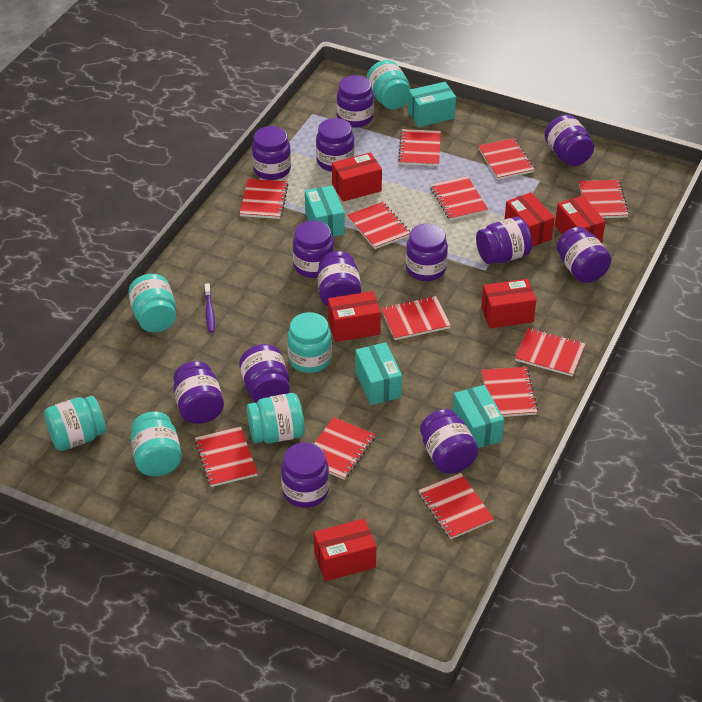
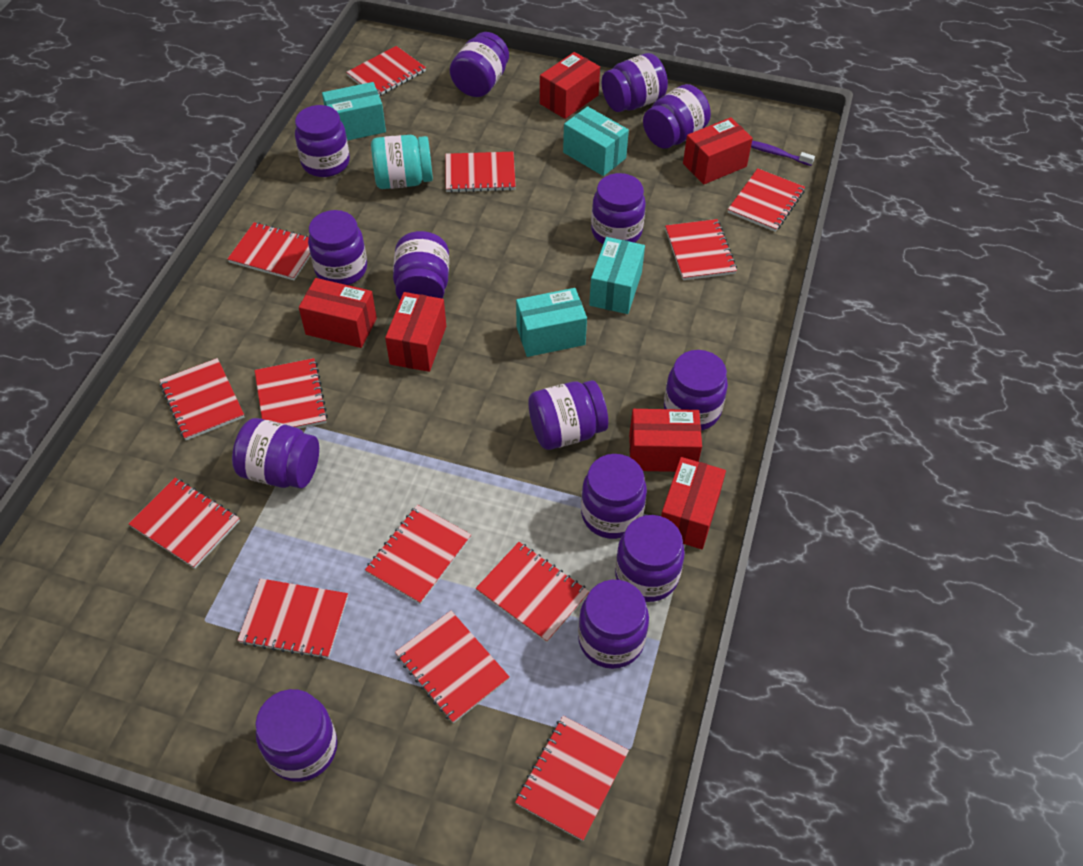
purple jar: [173,361,224,424] [239,344,290,404] [252,126,291,180] [281,442,329,508] [293,221,334,278] [316,118,355,172] [317,251,361,306] [336,75,374,128] [406,224,448,281] [420,409,479,474] [476,217,533,264] [544,115,594,166] [557,227,611,283] = 13 -> [232,418,319,488] [255,689,337,782] [295,105,350,177] [308,210,367,285] [393,231,449,300] [450,32,509,97] [528,380,608,450] [578,580,649,669] [581,454,647,539] [591,173,646,244] [602,53,668,112] [615,515,685,602] [643,84,711,149] [664,350,728,430] = 14
red notebook: [194,427,258,487] [240,179,288,219] [314,417,375,480] [347,202,410,249] [381,296,451,340] [398,129,441,166] [418,473,494,539] [430,176,488,220] [478,138,535,180] [481,367,538,417] [515,328,585,377] [579,180,629,218] = 12 -> [129,478,240,569] [160,358,244,440] [228,222,310,280] [237,578,348,659] [255,358,328,429] [346,46,426,96] [365,505,471,604] [395,611,510,723] [445,152,516,193] [476,542,589,643] [515,716,629,841] [665,219,737,280] [728,168,805,232] = 13
turquoise jar: [44,396,106,451] [128,274,176,332] [131,412,182,476] [247,393,305,443] [287,312,332,373] [366,60,411,109] = 6 -> [371,135,433,189] = 1

